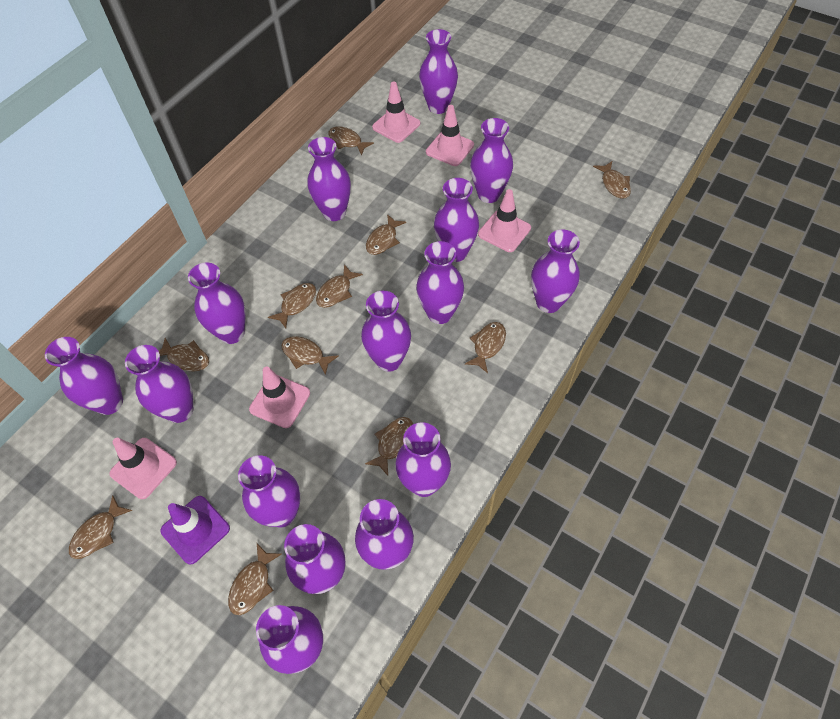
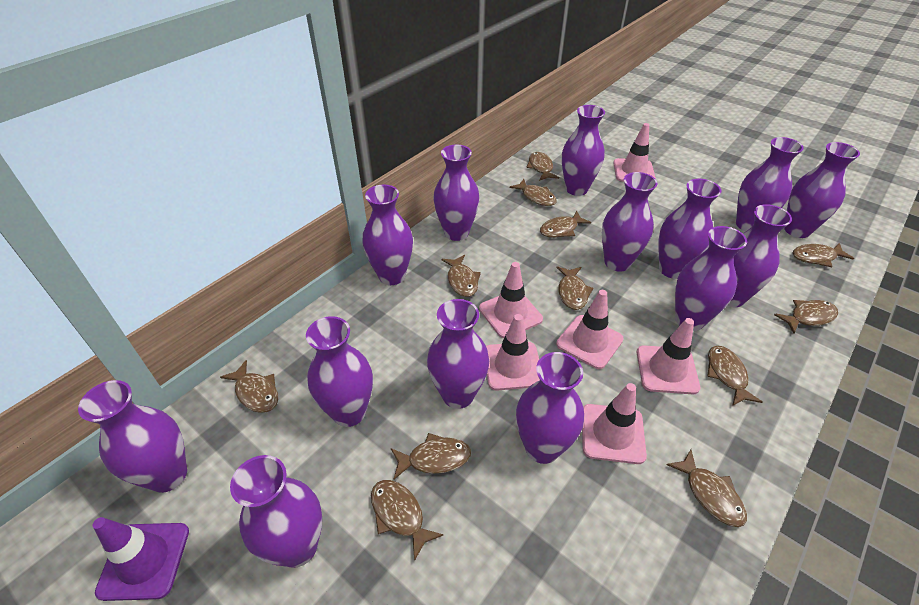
brown fish: [69,495,132,559] [159,338,209,372] [228,544,282,615] [268,283,316,328] [281,336,339,375] [316,264,363,308] [328,126,374,156] [365,417,413,476] [366,214,406,255] [465,322,506,373] [593,161,631,199] = 11 -> [220,360,278,413] [371,480,444,561] [391,433,471,479] [441,255,481,297] [509,179,557,206] [526,152,559,181] [540,211,591,238] [556,266,593,310] [666,450,747,527] [707,346,762,406] [774,300,838,333] [793,243,854,267] = 12
pink traffic cone: [109,438,177,499] [249,367,310,428] [372,81,420,143] [426,105,474,166] [478,189,531,252] = 5 -> [479,262,543,338] [486,314,540,391] [556,290,624,369] [582,383,647,464] [613,123,656,182] [637,318,700,394] = 6
purple vase: [45,337,123,415] [125,345,193,423] [188,263,246,344] [238,455,301,527] [256,605,323,674] [284,524,345,594] [307,137,351,221] [355,499,414,570] [361,291,411,372] [395,422,451,497] [416,241,464,324] [419,29,458,114] [434,178,479,262] [470,118,513,203] [531,230,580,313] = 15 -> [78,380,187,493] [230,455,322,568] [306,316,373,427] [362,185,413,285] [427,299,489,409] [433,144,480,241] [516,352,584,464] [562,105,605,196] [602,172,657,272] [658,179,721,279] [675,226,747,331] [727,204,792,307] [736,137,804,231] [784,142,860,238] = 14

